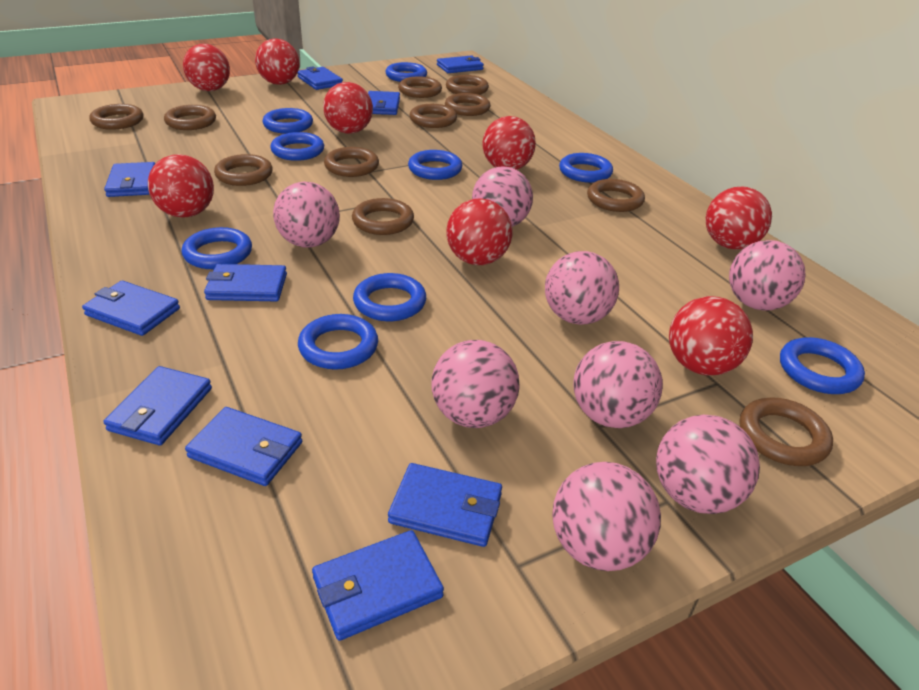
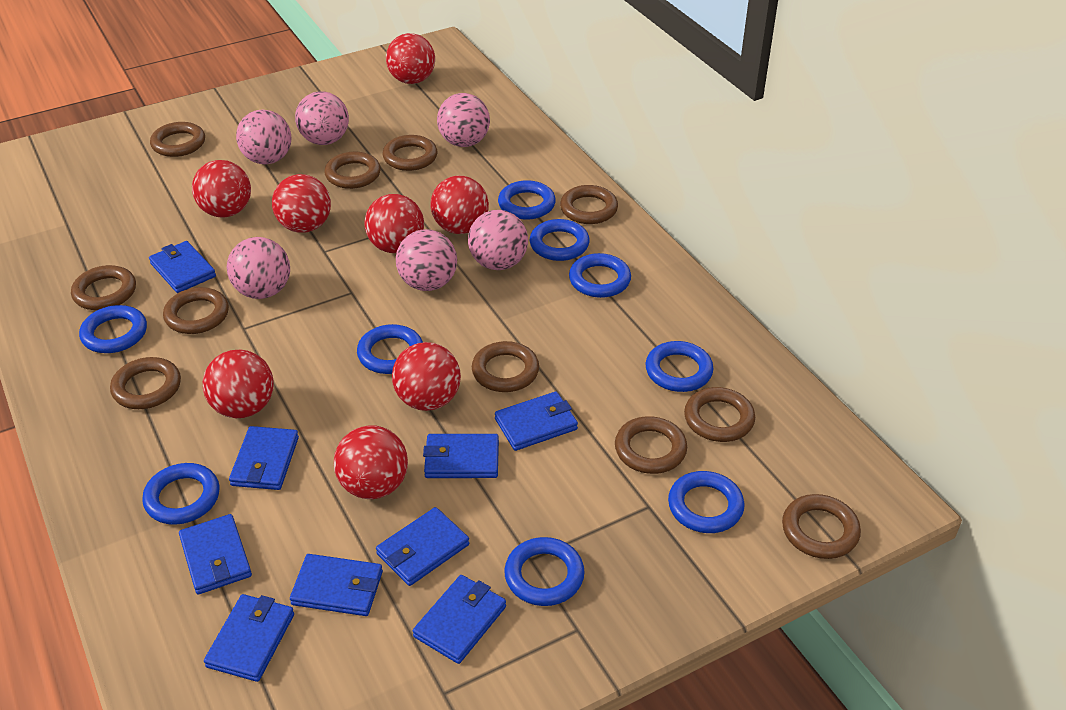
blue wallet: [82,281,180,336] [103,366,212,445] [104,162,155,197] [185,407,302,486] [204,264,287,301] [298,67,343,90] [312,530,444,641] [368,91,400,115] [388,463,502,547] [437,55,484,73] = 10 -> [149,241,216,293] [179,514,252,594] [204,594,294,682] [229,426,299,490] [290,554,383,616] [376,507,469,586] [413,575,506,664] [423,434,499,478] [495,392,578,451] = 9
pink ball: [273,182,340,248] [431,340,520,428] [472,167,533,227] [545,251,619,325] [552,462,661,571] [573,341,663,428] [656,415,760,514] [729,240,805,311] = 8 -> [227,237,290,299] [236,110,291,165] [295,91,349,145] [396,229,457,291] [437,93,490,147] [468,210,528,270] = 6

